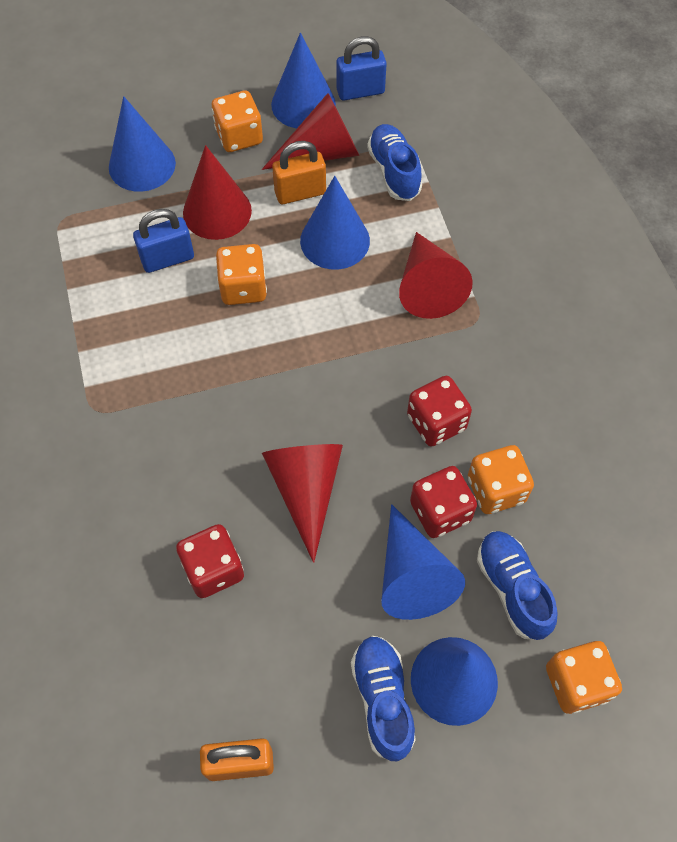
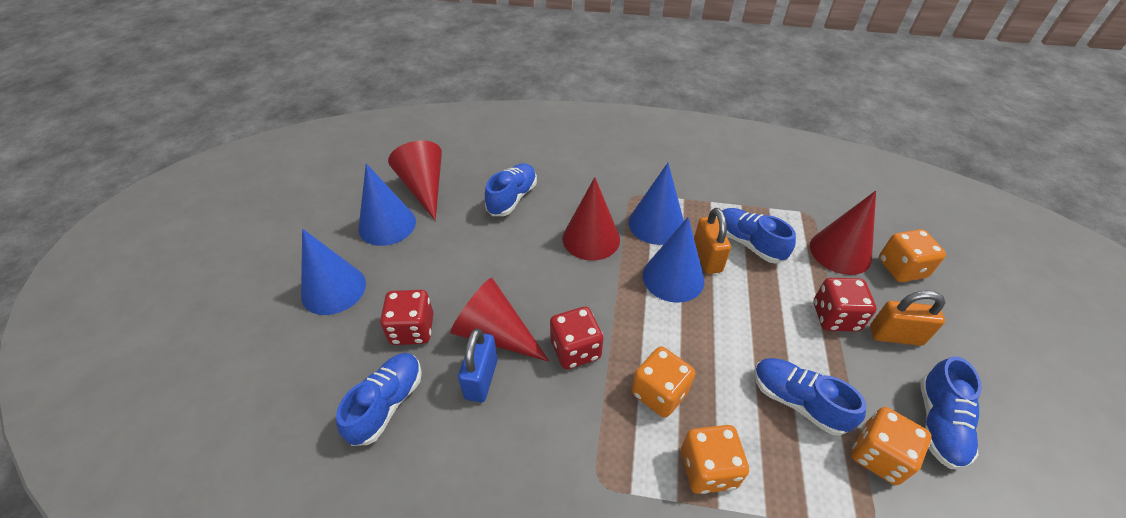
blue cone: [109,96,176,192] [271,33,336,128] [300,176,370,270] [381,504,465,620] [411,637,498,726] = 5 -> [301,229,366,315] [358,163,416,246] [628,163,684,245] [643,217,705,303] = 4
blue padlock: [133,209,194,273] [336,36,387,101] = 2 -> [458,328,498,402] = 1
blue shoe: [351,636,416,761] [367,124,422,201] [477,531,558,640] = 3 -> [336,353,422,446] [485,163,537,216] [722,208,796,264] [754,358,867,436] [920,356,982,469] = 5

